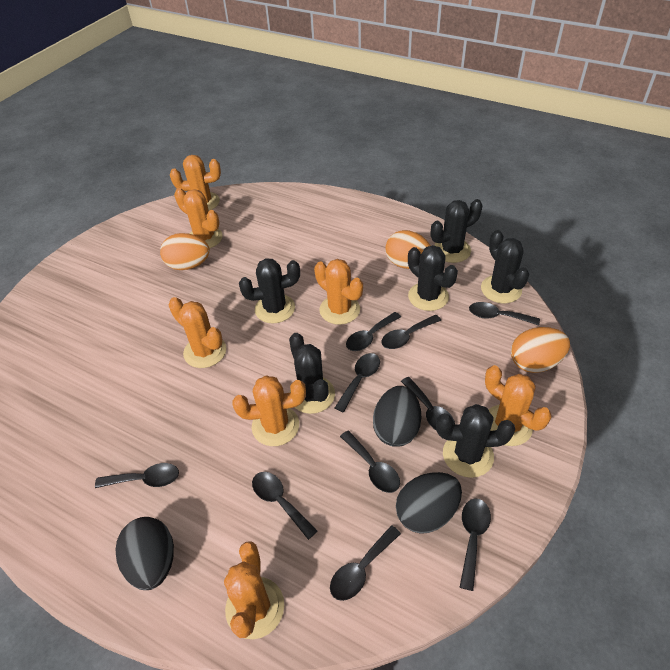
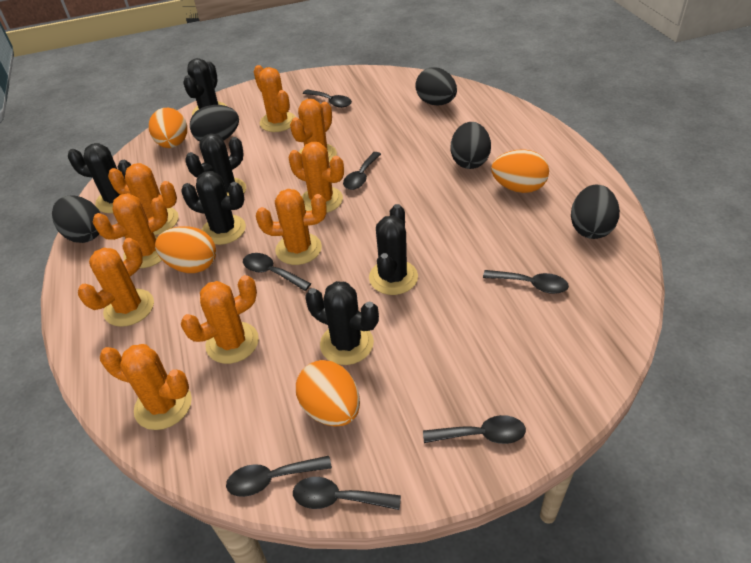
black egg: [115,517,174,590] [373,386,421,447] [396,472,462,534] = 3 -> [52,195,100,243] [190,105,239,142] [415,67,457,106] [450,122,491,169] [571,185,620,239] = 5
black spoon: [95,463,179,488] [252,472,317,540] [330,525,401,601] [335,353,380,412] [340,431,400,493] [346,312,401,351] [381,315,441,349] [401,377,455,430] [460,499,491,591] [469,302,540,325] = 10 -> [226,456,332,497] [243,253,311,291] [293,477,401,510] [303,89,352,108] [343,152,381,190] [423,415,526,444] [483,270,569,294] = 7
orange cactus: [169,297,226,368] [170,155,221,210] [174,188,223,249] [224,541,284,639] [232,375,306,446] [314,259,363,325] [485,365,552,446] = 7 -> [78,238,154,327] [93,193,168,268] [100,344,192,430] [108,163,179,235] [181,275,259,364] [254,65,296,132] [256,189,327,265] [289,142,344,213] [290,99,337,163] = 9
orange egg: [160,233,210,270] [385,230,431,269] [511,327,570,373] = 3 -> [149,108,187,148] [155,226,216,273] [296,360,360,426] [491,149,549,193] = 4

